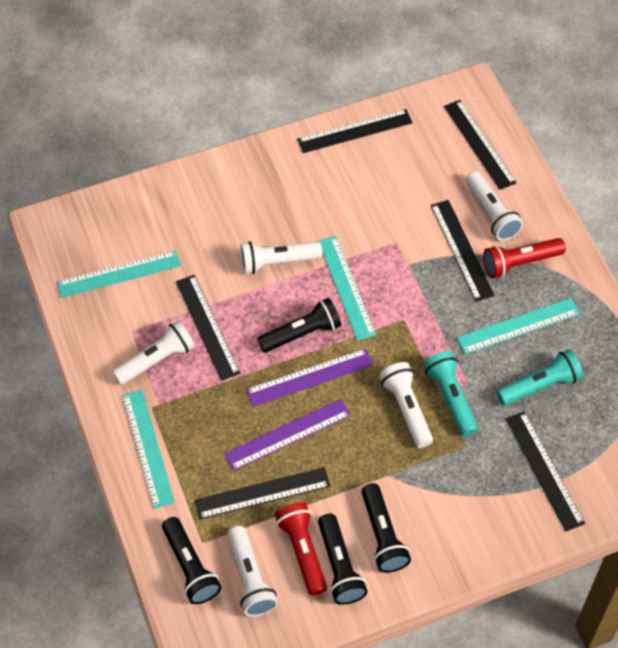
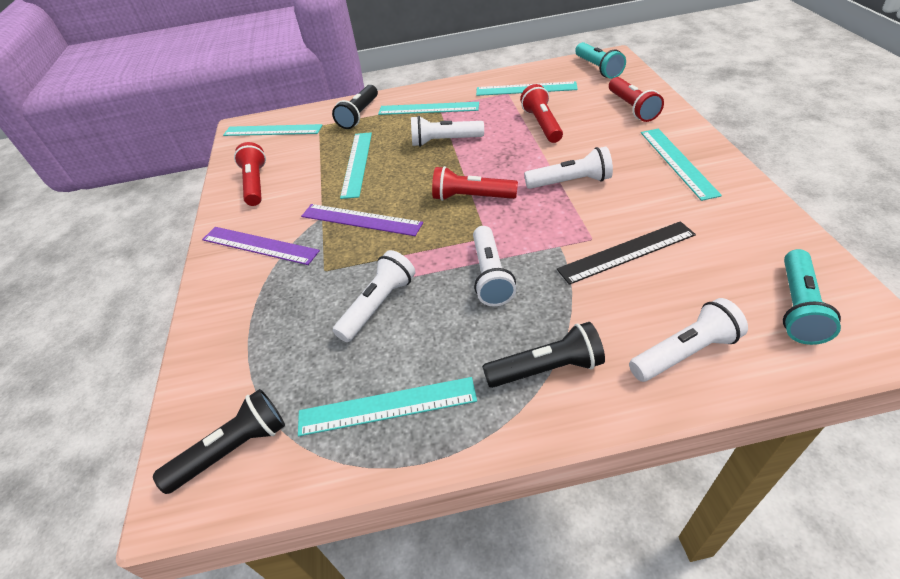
black flashlight: [162,517,221,604] [257,298,341,353] [318,514,368,605] [362,483,411,573] = 4 -> [153,389,285,494] [332,85,378,129] [482,322,605,388] = 3
black ruler: [176,275,240,381] [195,467,330,519] [297,109,413,153] [431,200,494,301] [444,100,517,190] [506,411,585,532] = 6 -> [557,221,696,285] = 1
red flashlight: [275,502,327,596] [483,238,566,278] = 2 -> [234,142,266,206] [432,166,518,201] [520,84,563,143] [609,77,664,122] = 4
turquoise ruler: [57,250,181,298] [122,389,175,509] [318,236,376,341] [457,298,580,354] = 4 -> [223,124,322,136] [298,377,477,436] [340,132,372,199] [378,102,479,115] [476,81,578,96] [641,129,722,201] = 6

